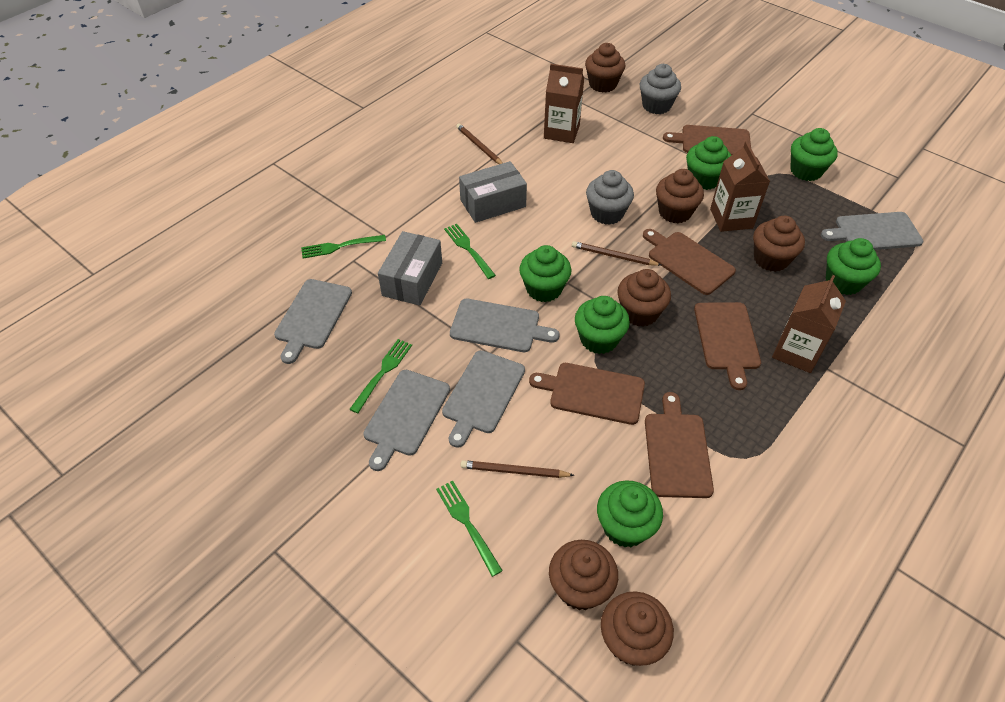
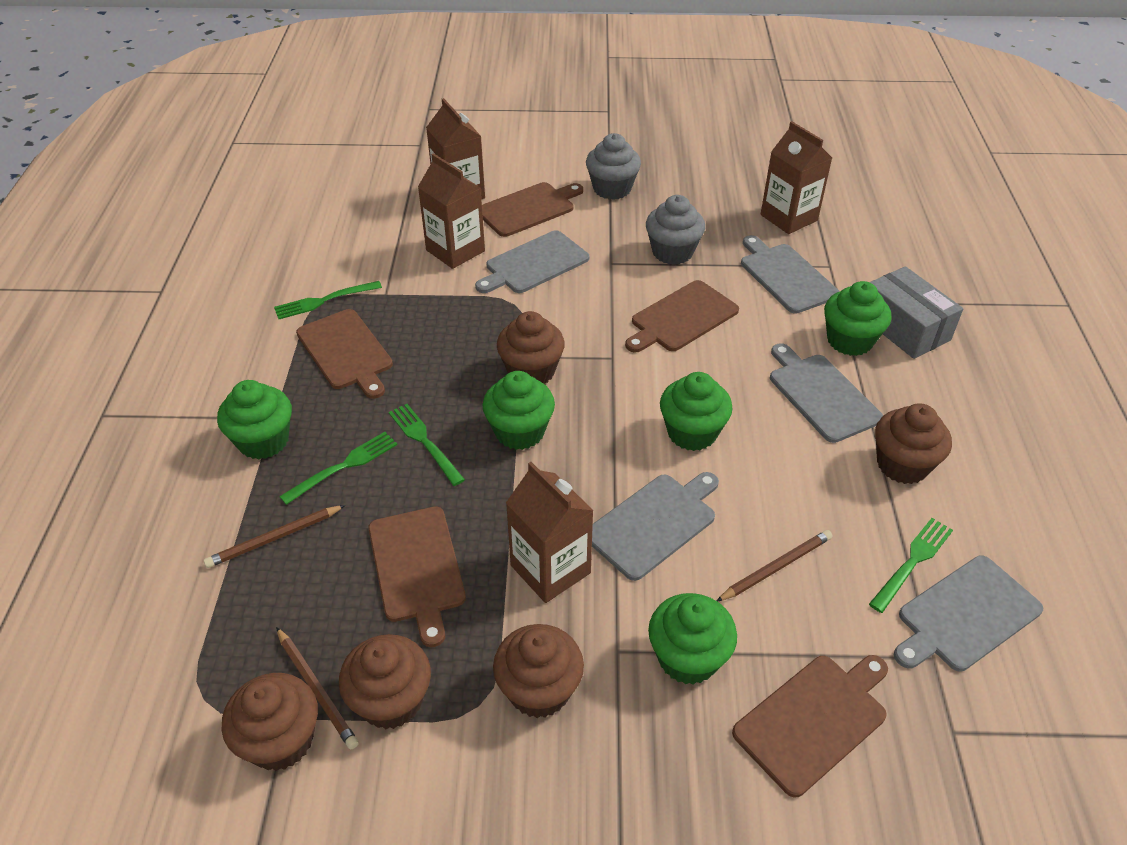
brown carton: [544,64,584,143] [710,141,770,232] [772,275,846,373] = 3 -> [418,153,485,269] [426,98,485,199] [506,462,594,603] [761,121,832,234] = 4
brown cupcake: [549,540,618,610] [585,43,626,93] [601,591,674,666] [617,269,671,327] [656,169,704,223] [753,216,805,272] = 6 -> [222,673,318,771] [339,634,431,729] [493,624,584,718] [497,311,565,384] [875,404,952,484] = 5
green cupcake: [519,245,571,302] [575,296,630,354] [597,480,663,548] [686,136,732,190] [790,128,838,181] [826,238,881,295] = 6 -> [217,380,292,459] [483,371,555,450] [648,593,737,685] [660,372,733,451] [824,281,892,356] = 5
grey box: [378,231,442,306] [459,161,527,223] = 2 -> [870,266,963,359] = 1

